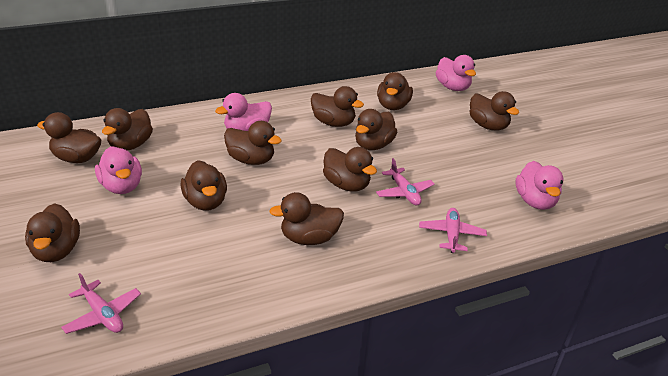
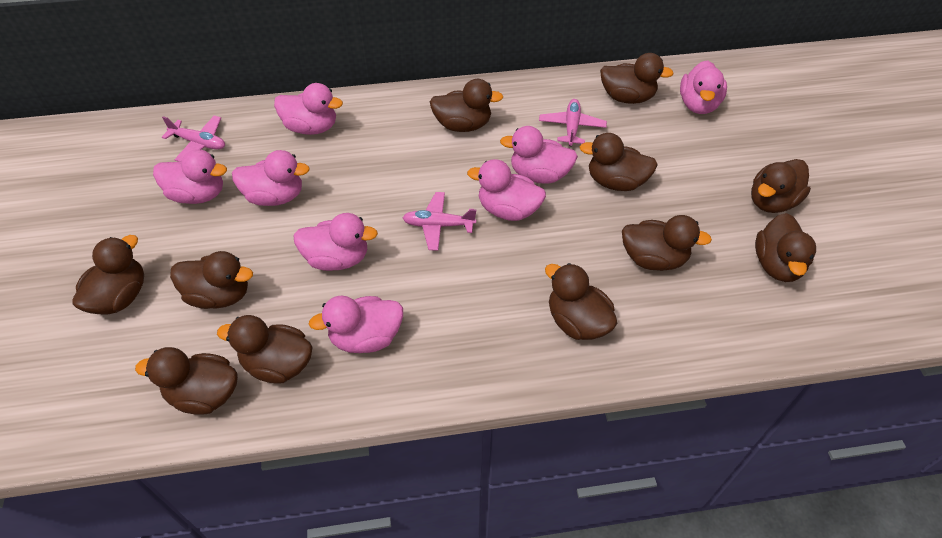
pink duck: [95,146,142,194] [215,93,272,131] [436,55,476,91] [516,161,564,210] = 4 -> [153,149,227,204] [232,150,310,206] [274,83,343,135] [293,213,378,271] [308,295,403,353] [467,159,546,221] [500,126,578,184] [680,60,727,114] = 8

